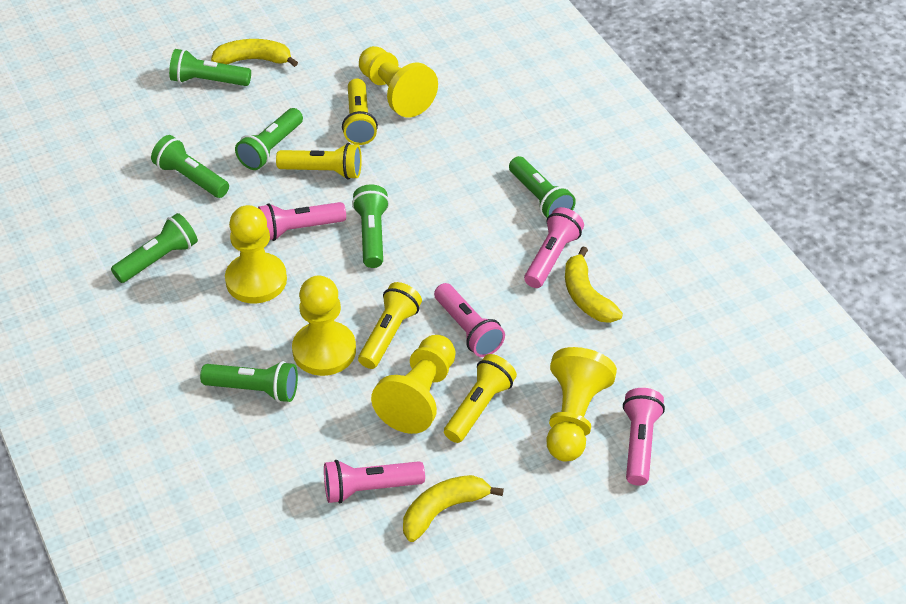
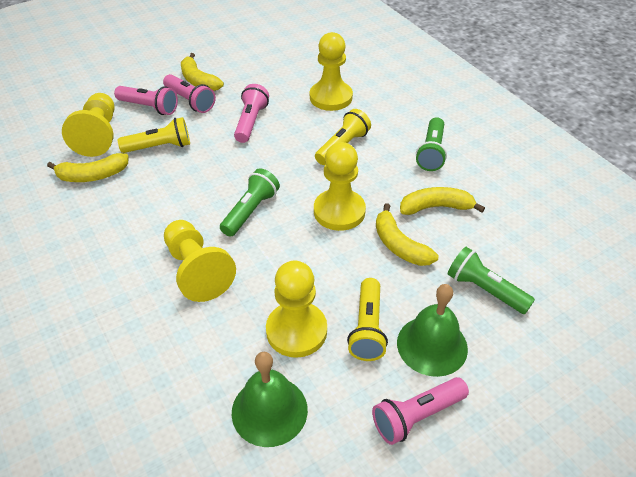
green bell: none = 0 -> [232,352,308,447] [397,284,468,377] = 2
green flashlight: [111,213,198,283] [151,135,229,198] [169,49,251,86] [200,361,298,403] [235,108,303,170] [352,184,389,268] [509,156,576,218] = 7 -> [220,169,280,237] [416,117,447,171] [448,247,535,314] = 3
pink flashlight: [258,202,346,241] [324,460,425,503] [434,283,505,357] [524,207,584,288] [623,388,665,486] = 5 -> [114,86,178,115] [163,74,216,113] [234,84,269,143] [372,377,469,445] = 4
yellow banana: [211,39,298,67] [403,475,504,542] [565,247,623,323] = 3 -> [47,153,129,182] [181,53,224,91] [376,203,438,266] [400,187,485,215] = 4
yellow flashlight: [276,143,362,180] [342,79,378,145] [358,282,422,369] [444,354,517,443] = 4 -> [118,117,190,153] [315,109,371,165] [347,278,388,361] = 3

